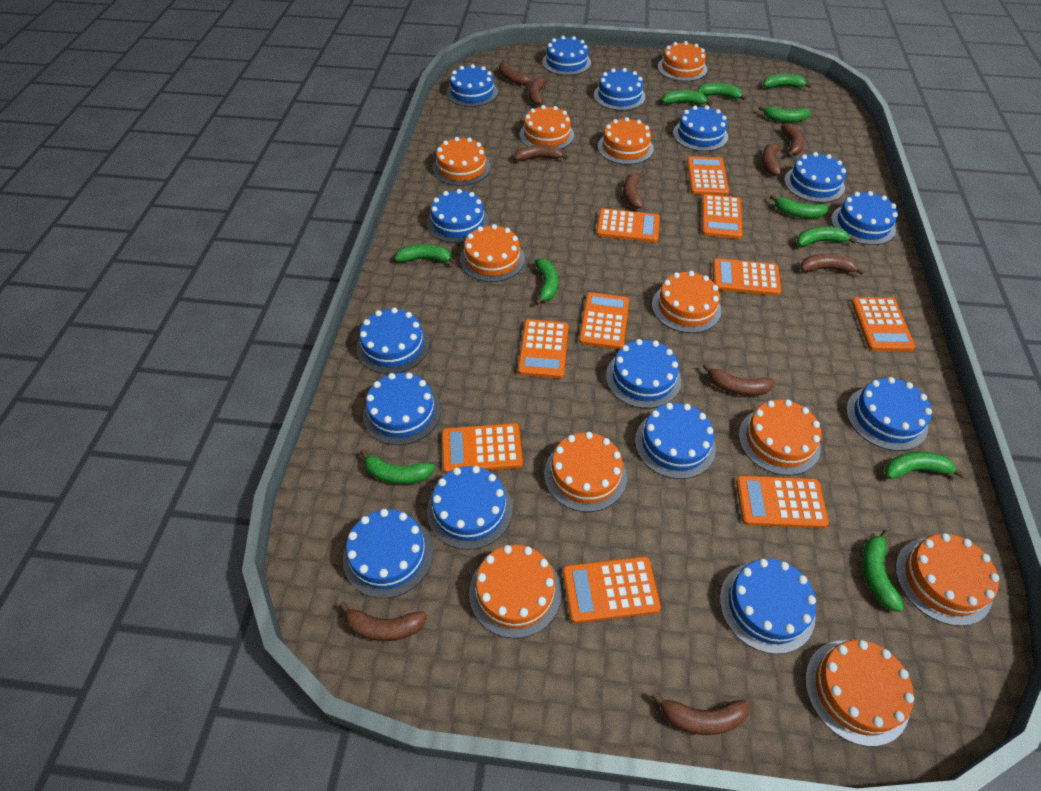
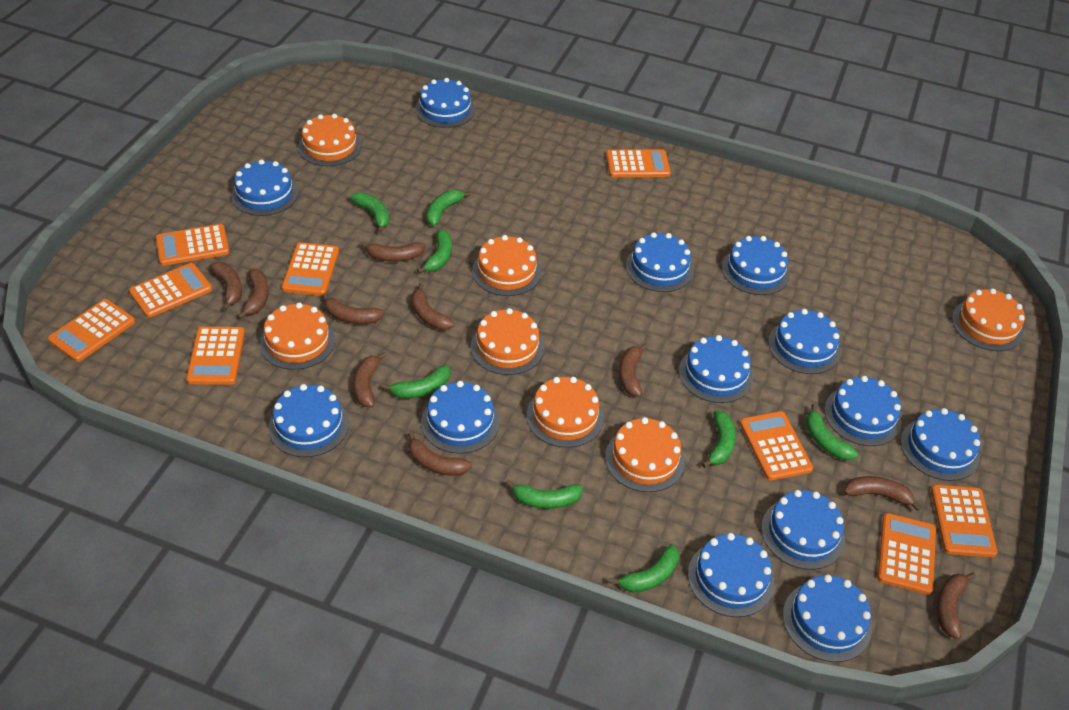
blue cake: [343,509,433,598] [357,308,429,374] [363,373,441,445] [427,189,489,243] [427,466,513,550] [447,64,498,107] [542,36,591,75] [594,68,646,111] [606,339,681,408] [635,403,716,479] [673,105,728,151] [720,559,816,654] [784,152,846,203] [831,191,898,245] [846,377,932,451] = 15 -> [231,159,298,216] [269,384,349,457] [415,78,475,128] [421,381,500,454] [626,232,694,292] [679,335,753,403] [688,533,774,617] [722,236,790,295] [761,490,845,570] [768,309,841,374] [783,575,872,662] [824,376,901,446] [901,408,981,481] = 13
green banana: [360,449,435,484] [395,244,456,264] [535,258,558,305] [662,90,712,105] [697,83,746,101] [759,106,810,122] [763,74,812,88] [770,194,829,218] [796,227,857,247] [862,530,904,612] [884,452,965,479] = 11 -> [350,192,389,233] [381,365,451,399] [417,230,452,273] [426,190,471,226] [506,480,583,509] [609,544,679,593] [702,410,736,468] [806,404,858,460] = 8
orange cake: [433,137,490,186] [460,224,525,282] [469,545,561,638] [520,105,574,149] [544,432,627,512] [598,117,654,165] [652,271,722,333] [658,41,707,81] [739,400,821,475] [805,640,914,746] [895,533,999,626] = 11 -> [260,302,335,370] [298,114,361,166] [471,308,544,375] [472,235,541,296] [527,377,604,448] [605,417,685,492] [952,288,1025,351] = 7
orange calculator: [442,423,523,473] [518,319,569,378] [562,557,661,623] [579,292,629,349] [596,208,660,242] [687,156,729,196] [702,194,743,239] [712,258,781,296] [736,476,829,528] [851,297,915,351] = 10 -> [48,299,135,362] [129,263,212,318] [156,224,229,266] [186,327,245,385] [281,242,339,296] [606,149,671,177] [740,411,813,481] [878,513,936,595] [931,485,998,557] = 9

